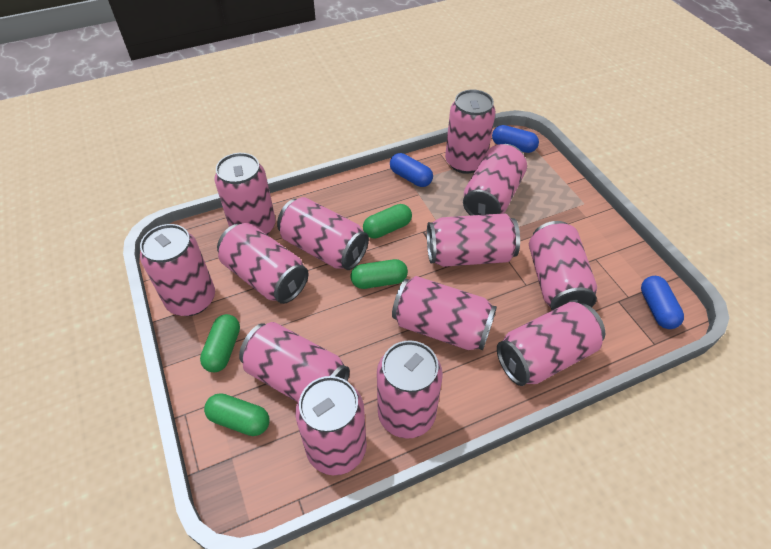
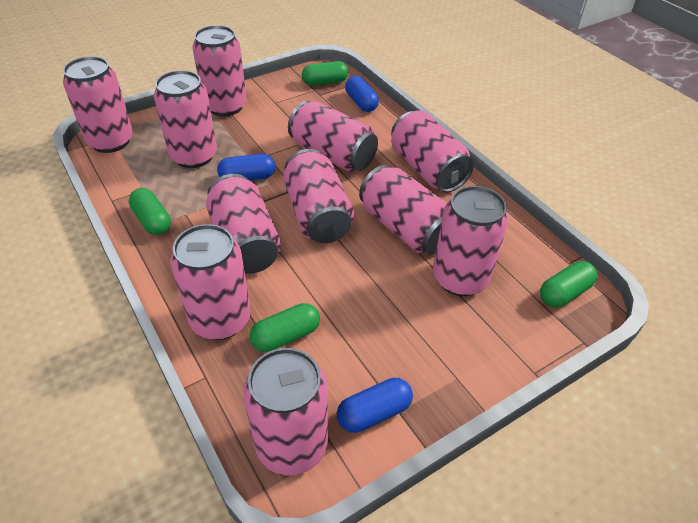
pink can: [140,224,215,316] [214,153,275,235] [217,223,309,304] [239,322,350,402] [277,197,369,270] [295,376,367,475] [377,340,443,439] [392,276,497,350] [427,213,520,267] [445,90,496,174] [463,144,527,216] [497,302,605,386] [529,221,597,310] = 13 -> [63,56,133,153] [154,70,217,168] [170,224,251,340] [192,25,247,116] [206,174,281,274] [243,348,328,476] [283,149,354,243] [288,101,378,172] [359,165,447,254] [391,110,474,192] [433,186,508,296] = 11

